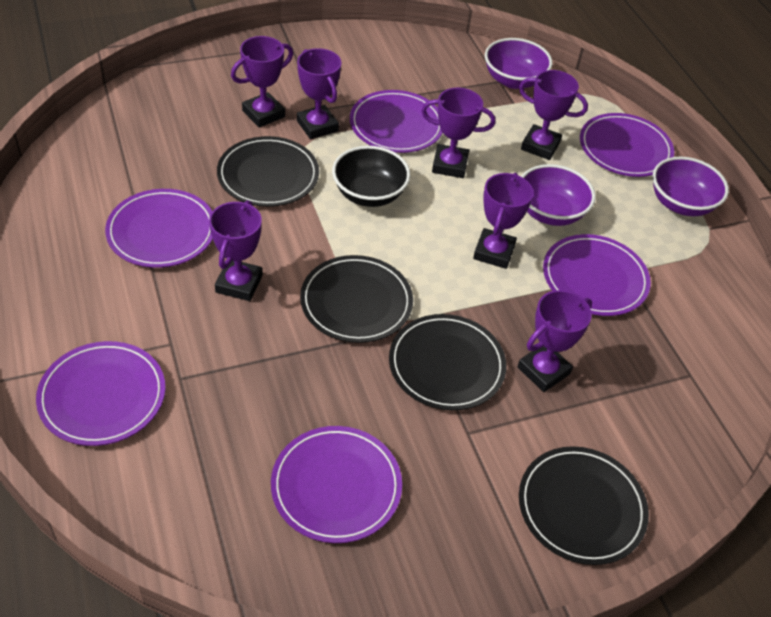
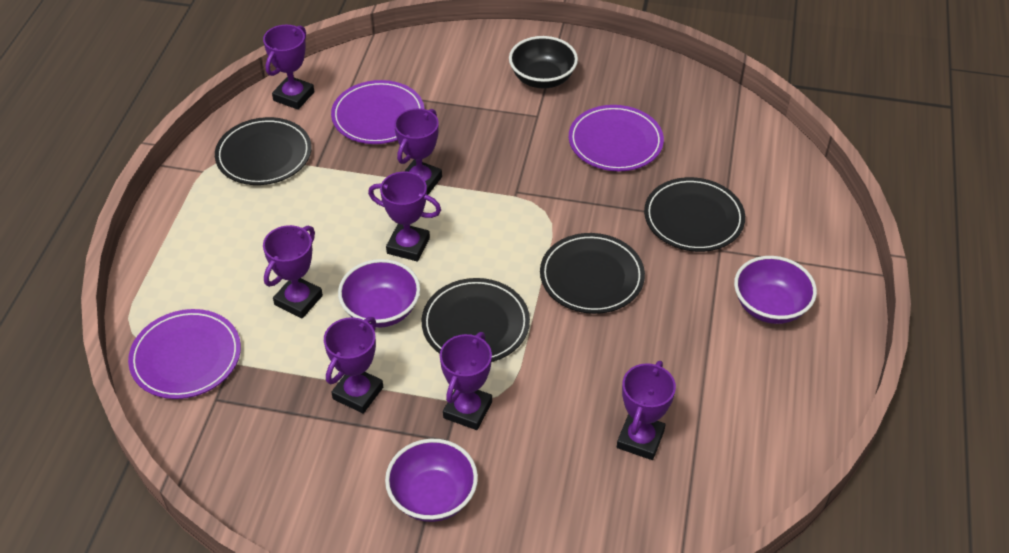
purple plate: [36,341,165,446] [105,189,213,268] [271,426,402,543] [350,90,443,153] [543,234,651,316] [580,113,674,177] = 6 -> [128,309,241,399] [331,80,424,144] [569,105,664,171] = 3

